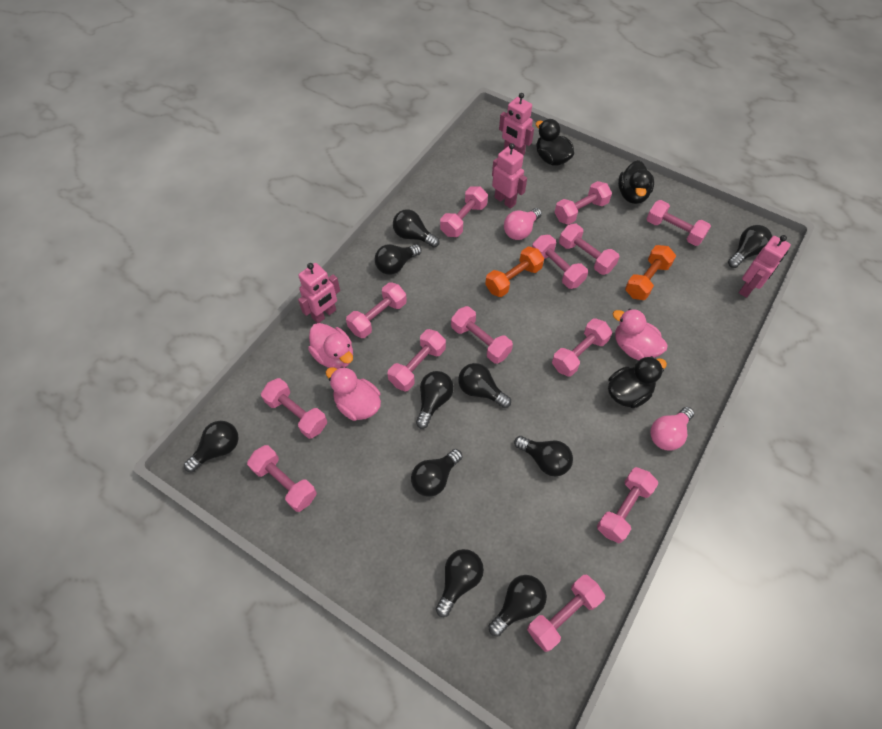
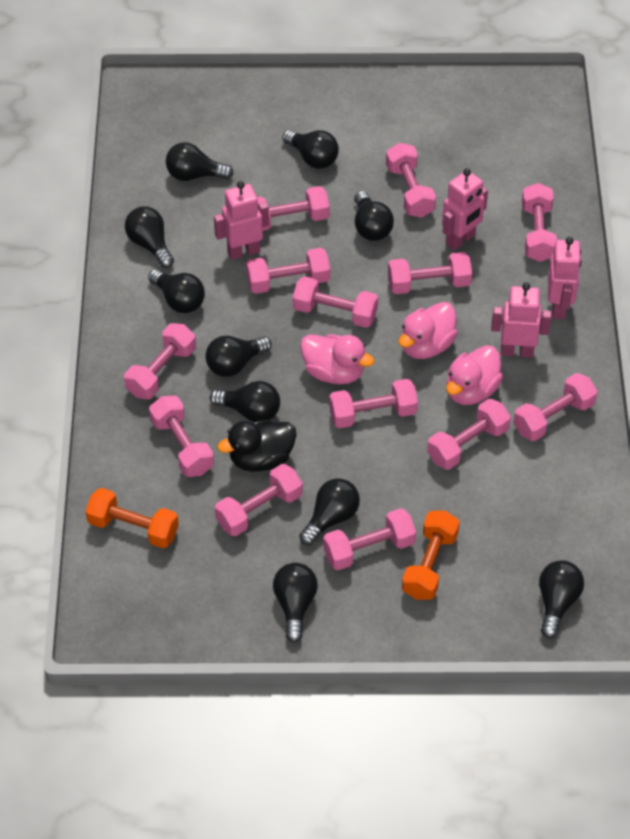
black duck: [536,119,574,166] [608,356,667,408] [618,160,654,204] = 3 -> [217,420,297,472] = 1
pink light bulb: [504,208,542,240] [650,407,694,451] = 2 -> none = 0

